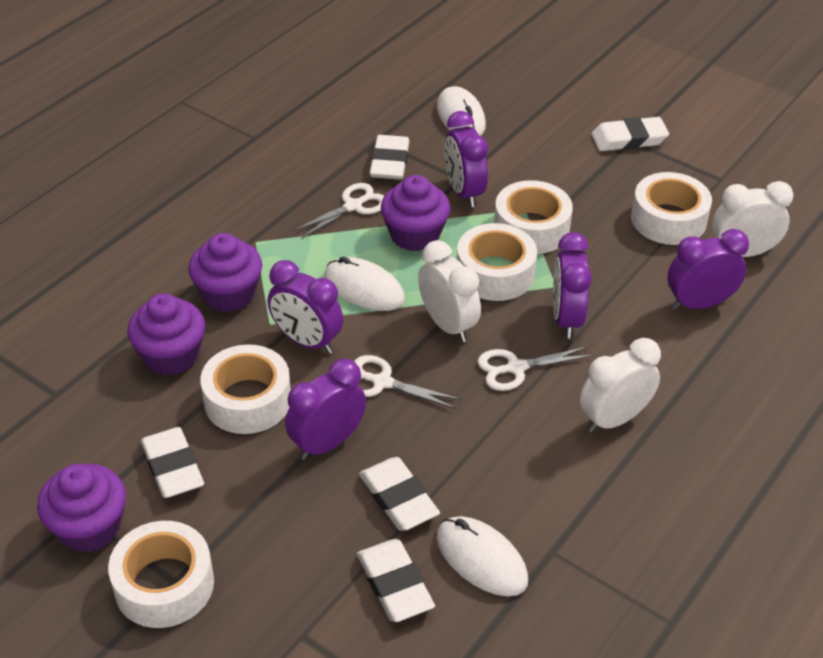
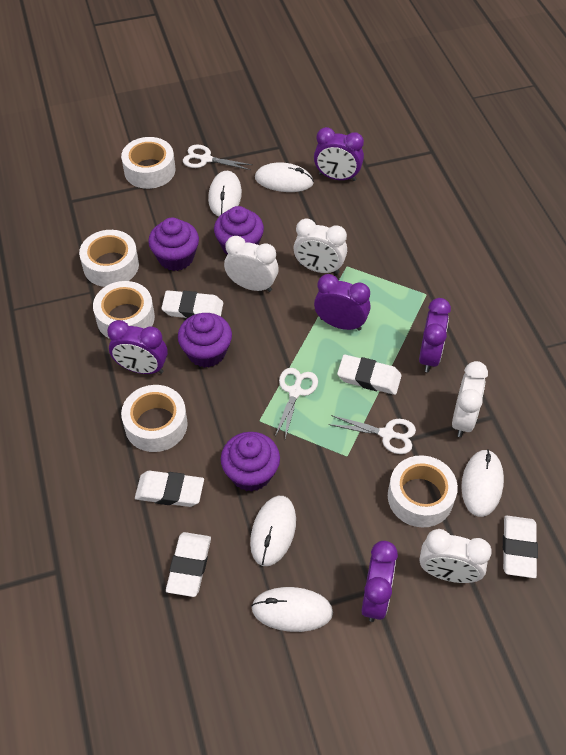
white clock: [418,240,481,342] [580,338,661,433] [712,181,794,257] = 3 -> [224,236,279,292] [293,218,347,274] [419,529,492,583] [452,361,488,437] = 4
white mouse: [325,257,405,311] [437,86,486,136] [437,516,528,596] = 3 -> [208,171,242,216] [250,496,296,566] [251,587,333,632] [255,162,314,192] [461,449,504,517] = 5

